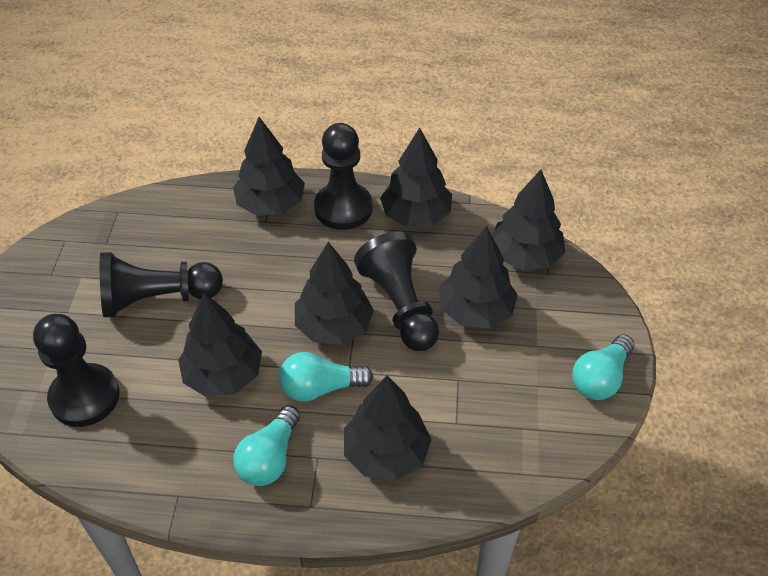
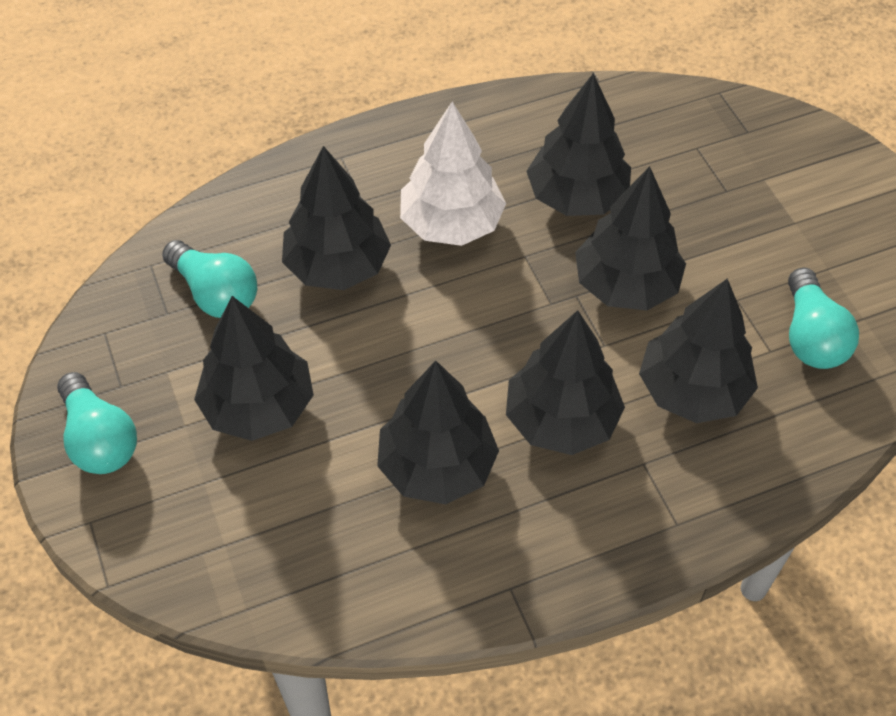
black pawn: [33,314,119,427] [100,252,223,317] [314,123,373,230] [354,231,439,351] = 4 -> none = 0
white tree: none = 0 -> [400,102,506,246] = 1

